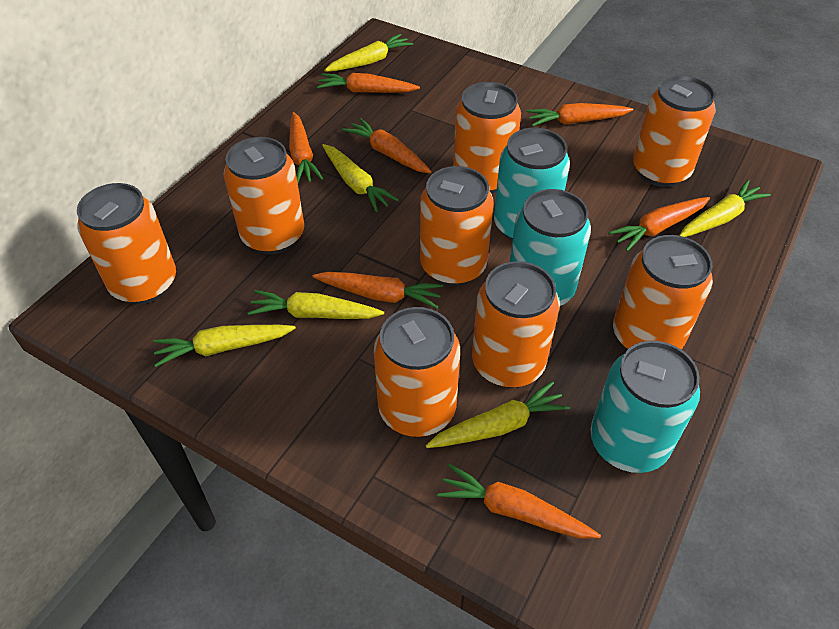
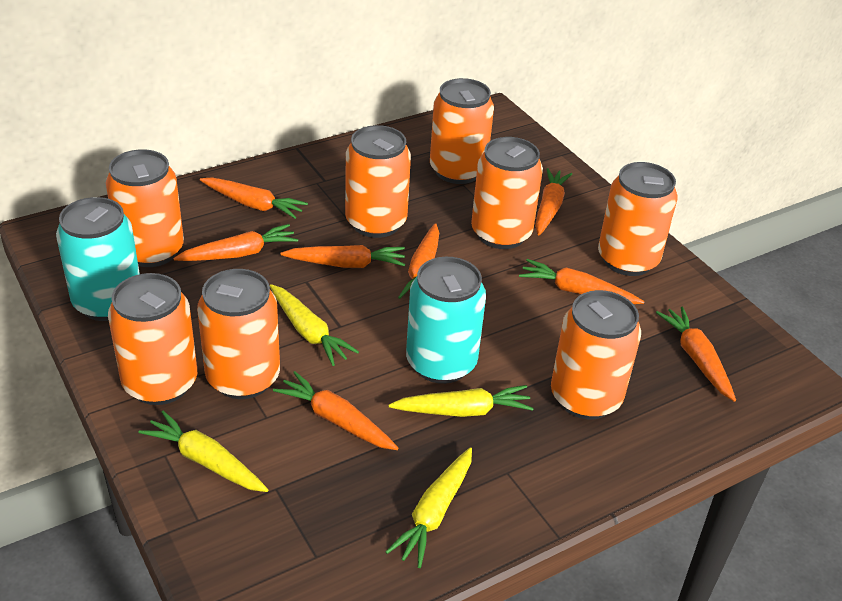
orange carrot: [289,112,323,183] [312,272,443,309] [317,73,420,93] [342,118,432,174] [437,463,601,539] [527,103,633,126] [608,197,710,251] = 7 -> [173,224,298,261] [200,177,308,219] [273,371,399,450] [281,245,405,268] [398,223,439,299] [519,259,644,304] [535,168,572,235] [656,306,736,402] = 8
turquoise can: [494,128,570,241] [510,189,591,306] [590,341,700,473] = 3 -> [56,197,140,321] [406,257,486,384] = 2
yellow carrot: [153,325,296,367] [248,290,384,319] [322,144,399,212] [324,33,413,72] [425,381,570,448] [679,180,771,237] = 6 -> [139,411,269,492] [270,284,359,366] [385,447,472,568] [388,385,534,417] = 4

